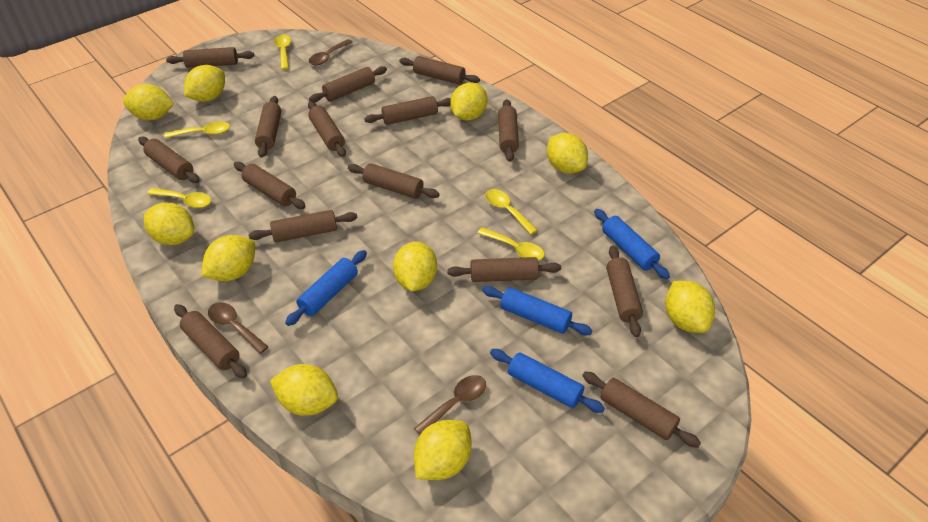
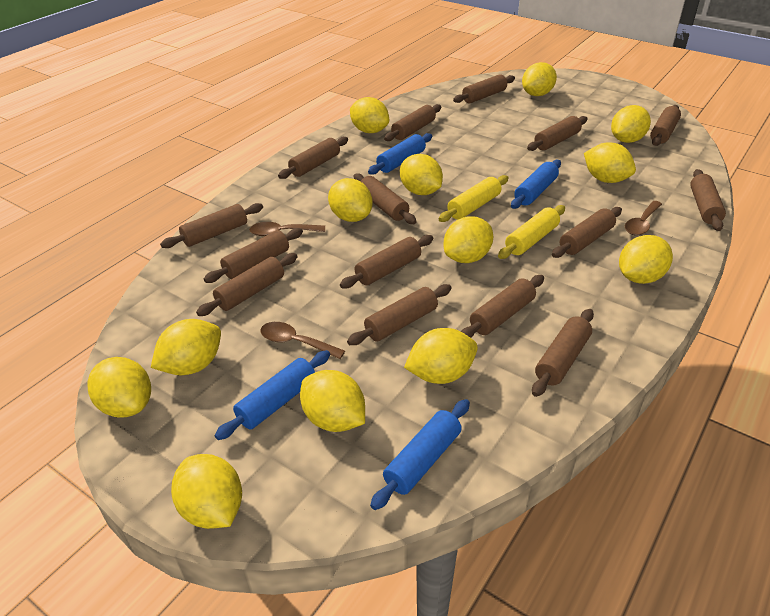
yellow lemon: [123,84,174,121] [144,203,194,245] [184,65,225,102] [201,235,255,281] [270,364,338,416] [393,242,437,291] [414,420,472,480] [450,82,488,121] [547,133,588,174] [665,281,715,333] = 10 -> [88,357,151,417] [151,319,221,375] [171,454,242,529] [300,370,365,432] [328,178,373,222] [350,97,389,133] [400,154,443,195] [404,328,478,384] [444,216,493,263] [522,62,557,96] [584,142,636,183] [611,105,651,143] [619,235,673,284] = 13
yellow rolling pin: none = 0 -> [439,175,508,222] [498,205,565,259] = 2
yellow spoon: [147,188,211,208] [164,121,230,138] [274,35,291,70] [478,227,545,260] [485,189,538,234] = 5 -> none = 0

